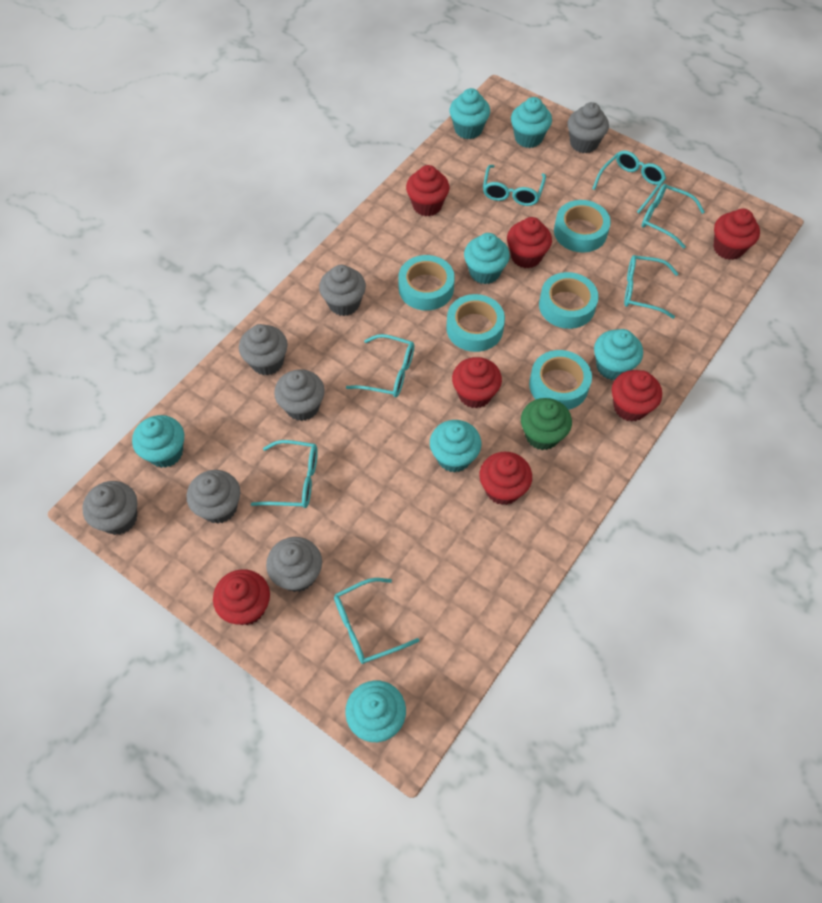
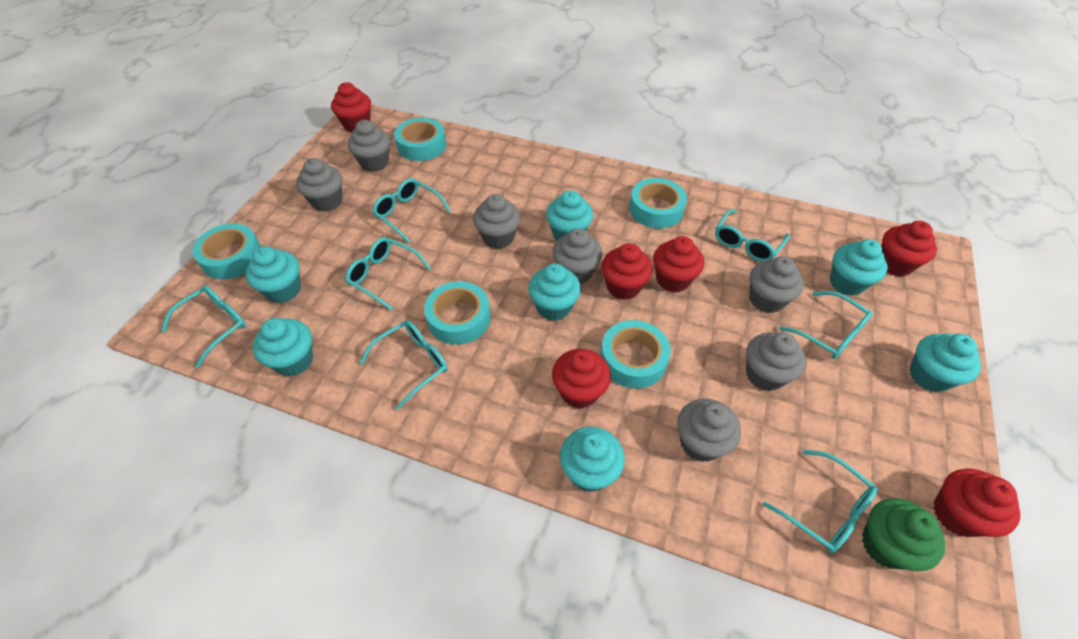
red cupcake: [213,569,270,625] [406,165,449,216] [452,357,502,408] [479,452,532,505] [507,217,552,269] [612,370,662,422] [713,209,760,260] = 7 -> [331,82,371,132] [552,349,611,408] [601,243,653,300] [653,236,704,293] [881,221,937,277] [933,468,1020,537] = 6

